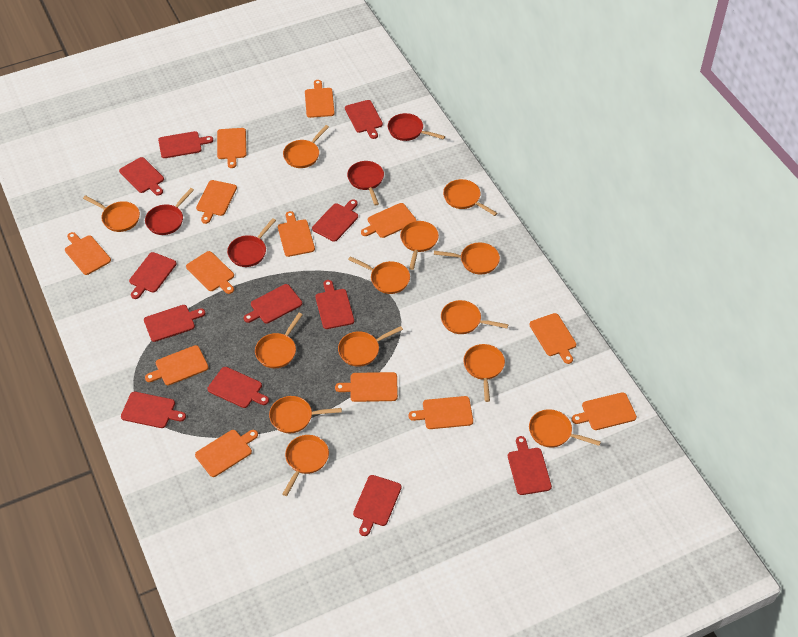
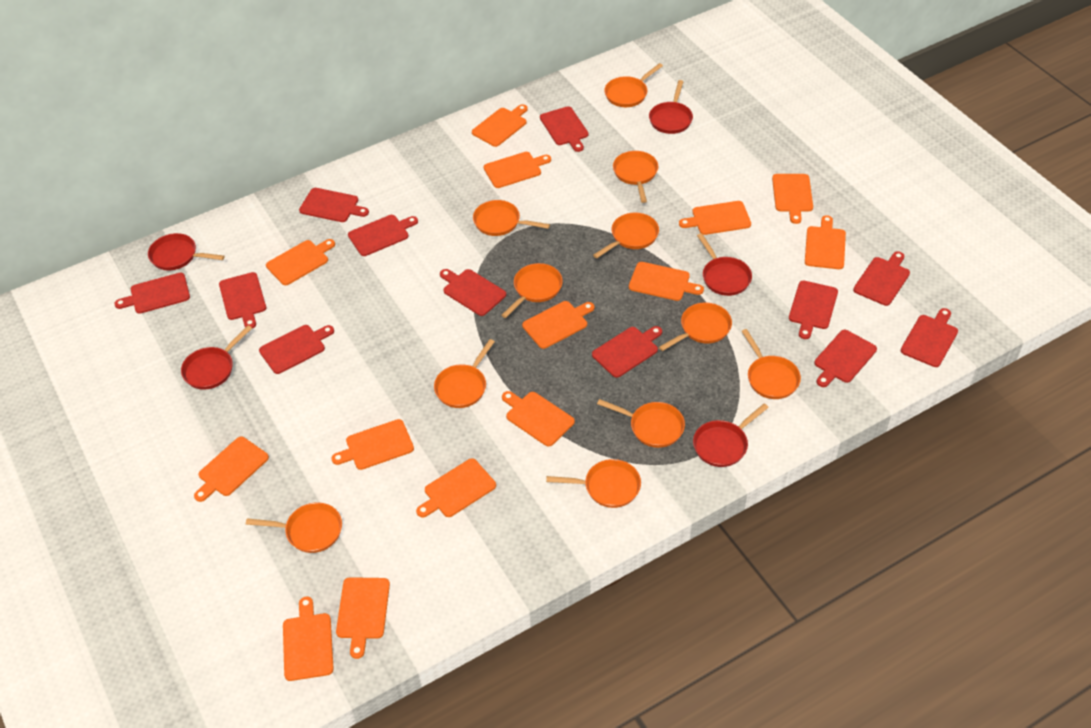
orange cutting board: [65,232,111,275] [145,345,209,385] [186,251,234,294] [195,430,258,477] [196,180,237,224] [217,128,246,168] [278,211,315,257] [305,80,335,118] [335,372,398,402] [361,203,417,238] [409,396,473,429] [529,313,576,364] [572,392,637,430] = 13 -> [194,437,269,502] [266,239,335,285] [283,597,334,681] [331,419,414,470] [336,577,390,659] [416,458,496,518] [472,104,528,147] [484,152,551,188] [502,391,575,447] [522,301,594,349] [629,262,704,301] [679,201,751,235] [772,174,813,224] [805,215,846,269] = 14
orange pan: [83,195,140,232] [255,313,303,368] [269,396,342,433] [282,435,329,496] [283,125,329,168] [338,326,403,367] [348,256,410,294] [400,221,439,270] [434,243,500,274] [441,300,508,334] [443,179,497,216] [464,344,505,402] [529,409,601,448] = 13 -> [246,502,342,553] [434,339,495,408] [473,200,550,236] [501,263,563,318] [546,459,641,508] [593,213,659,258] [597,399,685,448] [604,63,663,107] [613,151,658,203] [659,302,732,351] [741,329,801,399] = 11
red pan: [145,188,194,235] [227,218,276,267] [347,161,384,205] [388,113,445,141] = 4 -> [148,233,225,270] [181,325,252,390] [649,80,693,134] [693,404,769,467] [697,233,752,296] = 5

